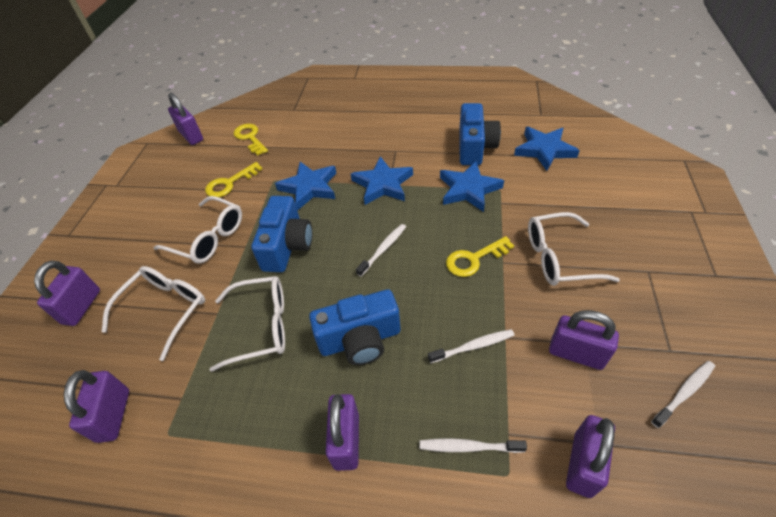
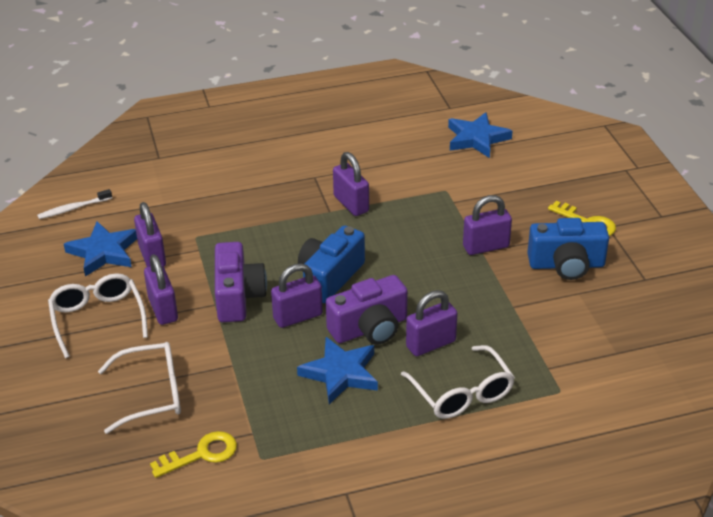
blue camera: [251,196,312,272] [309,289,401,365] [459,103,501,165] = 3 -> [298,225,365,303] [527,218,609,280] = 2
blue star: [275,162,336,211] [351,156,413,205] [440,161,504,212] [514,127,580,171] = 4 -> [64,221,137,277] [297,337,378,404] [448,112,512,158] = 3
purple camera: none = 0 -> [215,242,267,322] [326,275,408,344] = 2
white glasses: [101,266,205,361] [153,196,242,264] [210,276,285,372] [528,212,620,286] = 4 -> [48,273,148,358] [98,342,181,434] [401,345,515,419] = 3
white toothbrush: [356,224,406,277] [419,438,527,453] [428,329,514,363] [651,361,715,428] = 4 -> [37,189,112,219] = 1
yellow key: [205,162,262,197] [234,124,268,156] [446,236,514,277] = 3 -> [150,431,237,478] [548,201,616,236] = 2

